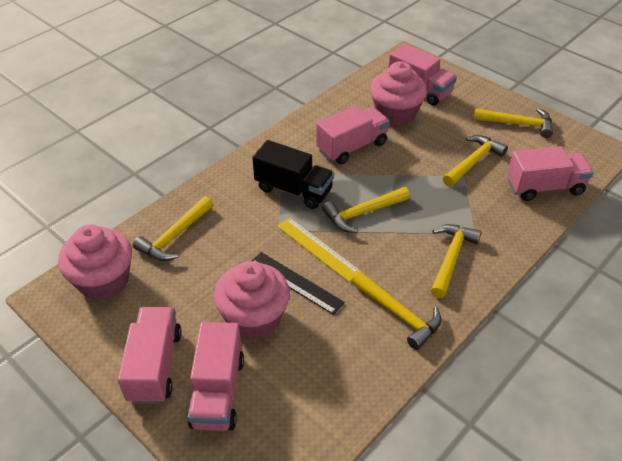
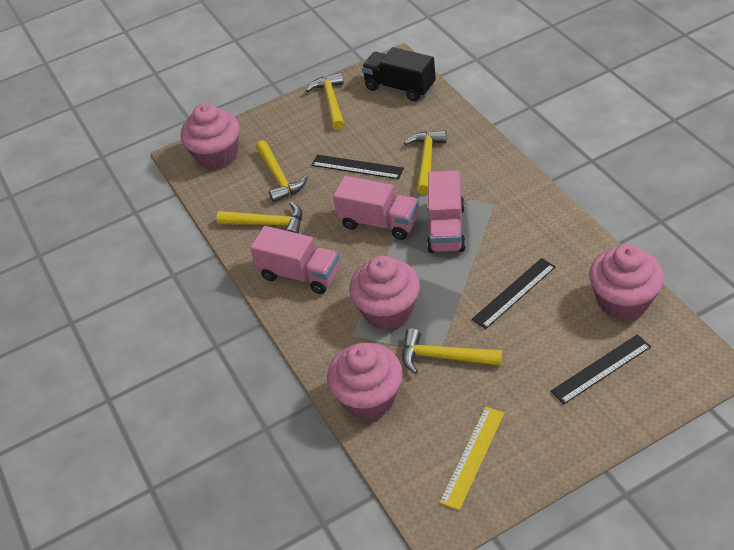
black ruler: [252,252,345,315] = 1 -> [311,155,404,179] [472,258,556,329] [551,334,651,404] = 3
pink cupcake: [58,225,132,300] [214,261,290,339] [370,61,427,126] = 3 -> [181,103,240,169] [327,343,403,420] [349,256,420,330] [589,244,664,320] = 4
pink truck: [118,307,182,404] [188,322,244,431] [316,106,390,164] [388,44,457,106] [507,146,594,201] = 5 -> [250,226,340,294] [333,176,419,240] [427,170,466,253] = 3
yellow hammer: [133,196,214,261] [322,187,410,233] [352,272,441,350] [431,224,481,298] [443,135,508,187] [473,108,553,138] = 6 -> [217,202,302,234] [256,140,308,203] [306,73,345,131] [402,328,502,374] [404,131,447,195] = 5

